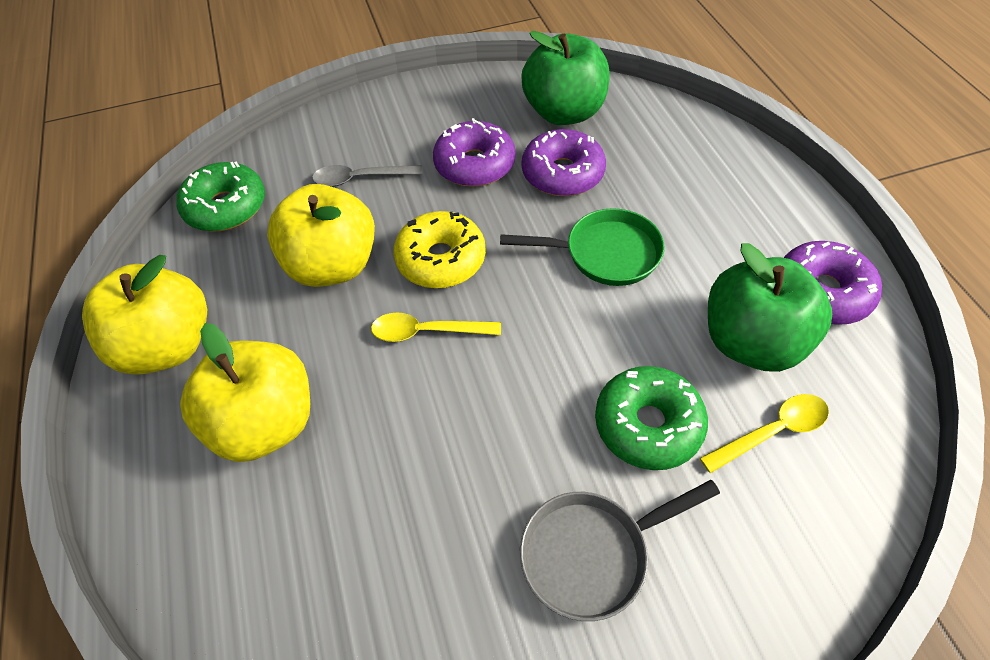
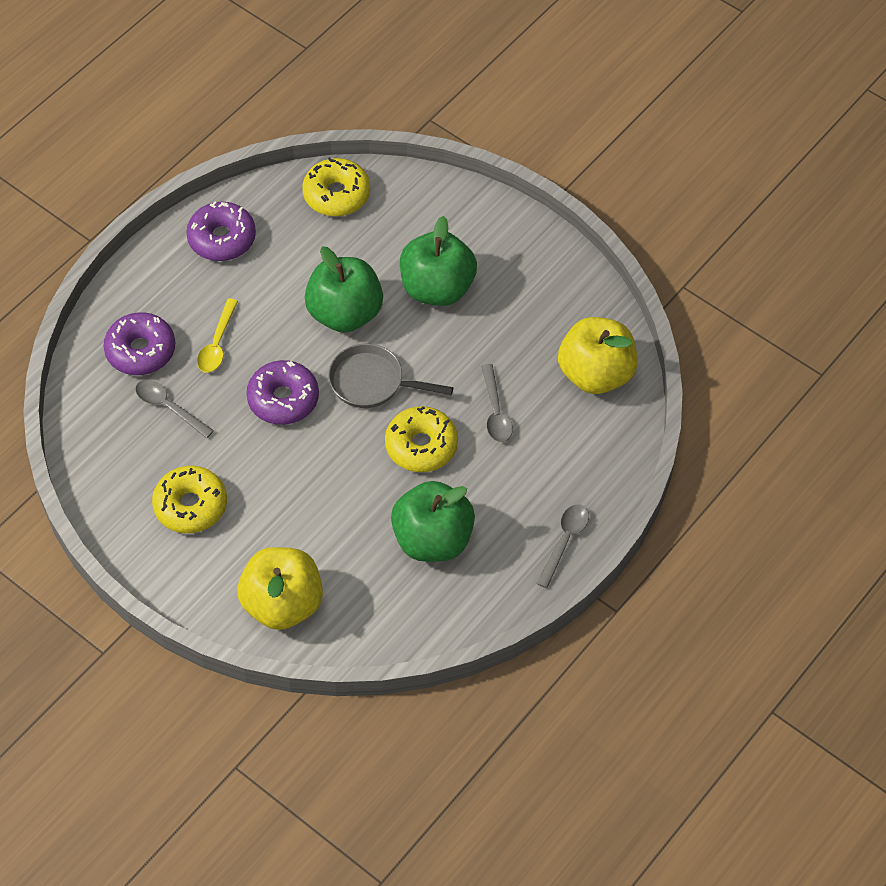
green apple: [521,31,610,125] [708,243,832,372] = 2 -> [305,246,383,333] [391,481,475,562] [400,216,477,306] = 3
green donut: [176,162,265,232] [595,366,708,470] = 2 -> none = 0
green pan: [500,208,664,286] = 1 -> none = 0
grey spoon: [312,165,422,187] = 1 -> [135,380,214,438] [481,364,513,442] [536,504,589,588] = 3
yellow apple: [82,255,207,375] [180,323,310,462] [267,184,375,287] = 3 -> [237,547,323,630] [558,317,638,394] = 2
yellow donut: [393,211,486,288] = 1 -> [152,466,227,533] [302,157,370,216] [385,406,458,472] = 3
yellow spoon: [371,312,501,342] [700,394,829,473] = 2 -> [197,298,238,373] = 1

